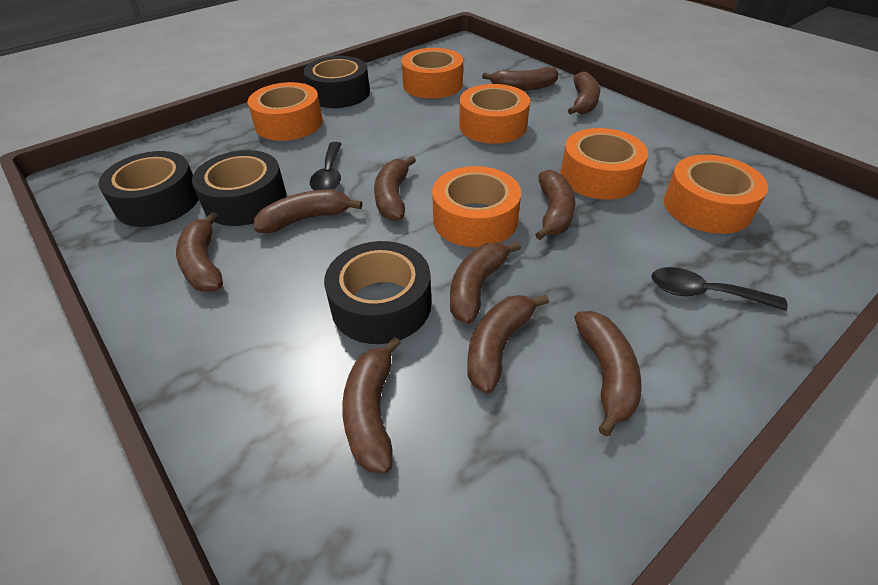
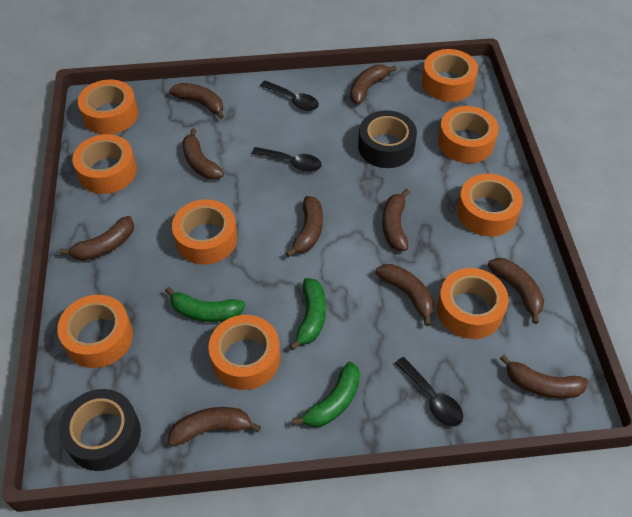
black spoon: [310,142,342,190] [651,267,788,311] = 2 -> [252,147,322,172] [260,81,319,111] [395,357,463,427] = 3
black tape: [98,151,199,227] [192,150,286,226] [303,56,370,108] [324,241,431,344] = 4 -> [59,389,141,471] [358,110,417,168] = 2
green banana: none = 0 -> [165,287,245,322] [289,278,326,350] [292,362,360,427] = 3
orange tape: [248,82,323,141] [401,48,463,99] [432,166,521,248] [459,84,530,144] [560,128,648,200] [664,155,768,234] = 6 -> [57,295,133,368] [72,134,137,194] [78,80,138,134] [172,199,237,265] [208,315,280,390] [422,49,478,102] [437,268,509,339] [438,106,499,163] [457,174,523,237] = 9

